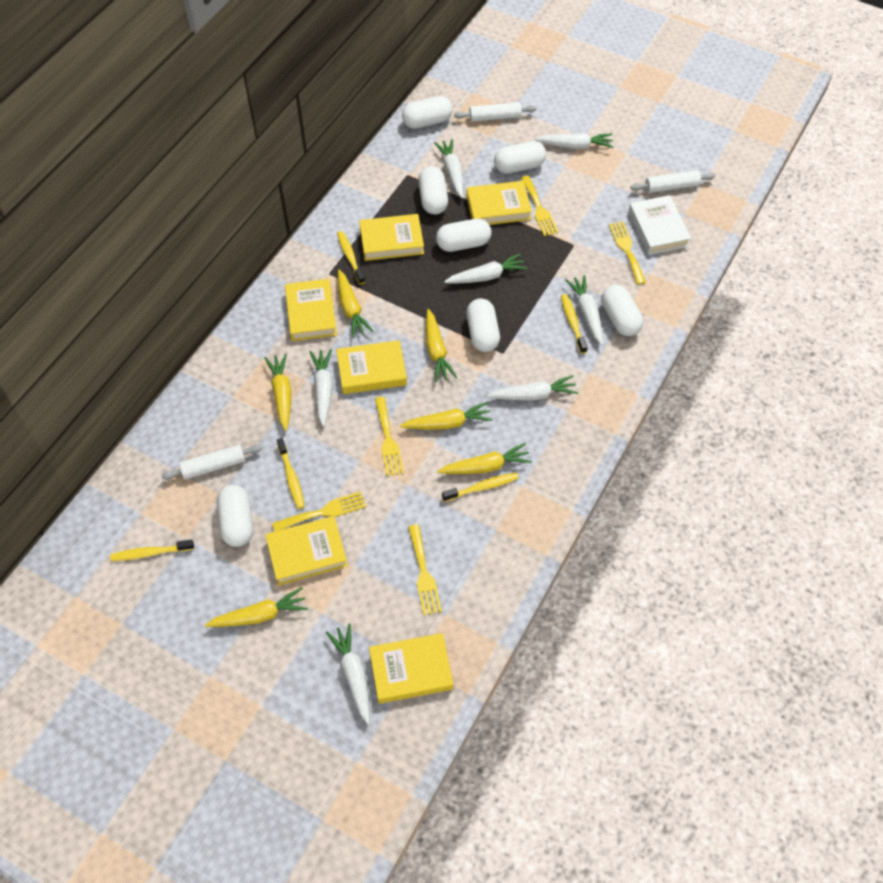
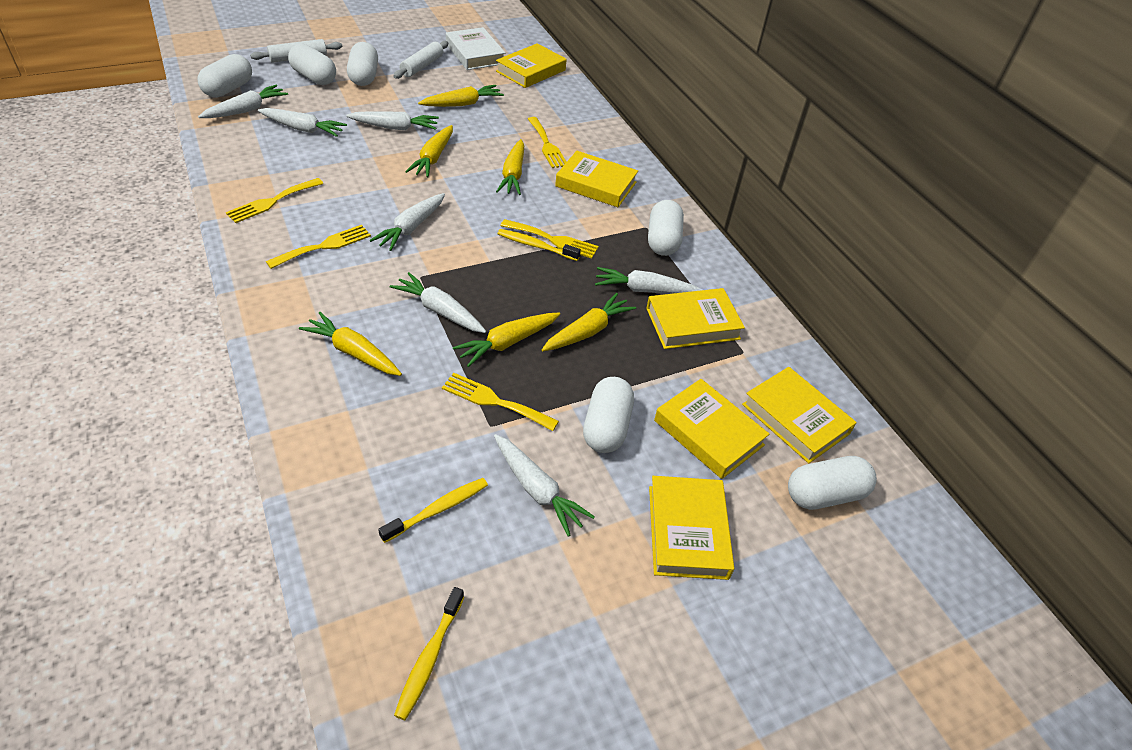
white capsule: [217,485,253,547] [402,96,453,129] [418,166,448,215] [436,219,492,252] [466,298,500,352] [494,141,546,174] [601,285,643,336] = 7 -> [198,54,252,97] [288,44,336,85] [347,42,378,86] [583,377,634,453] [648,200,684,256] [788,456,877,510] = 6
white rolling pin: [161,444,262,480] [454,102,537,122] [631,170,715,193] = 3 -> [250,39,342,63] [393,41,449,79] = 2
yellow toothbrush: [110,540,194,561] [277,438,305,509] [337,231,365,285] [442,473,519,502] [561,294,588,354] = 5 -> [378,478,488,543] [394,587,464,720] [498,229,581,261] = 3

